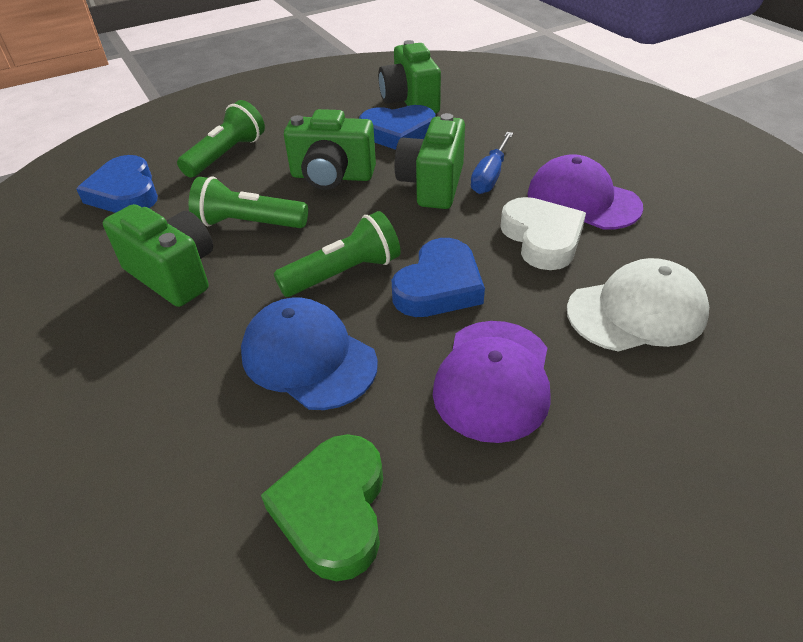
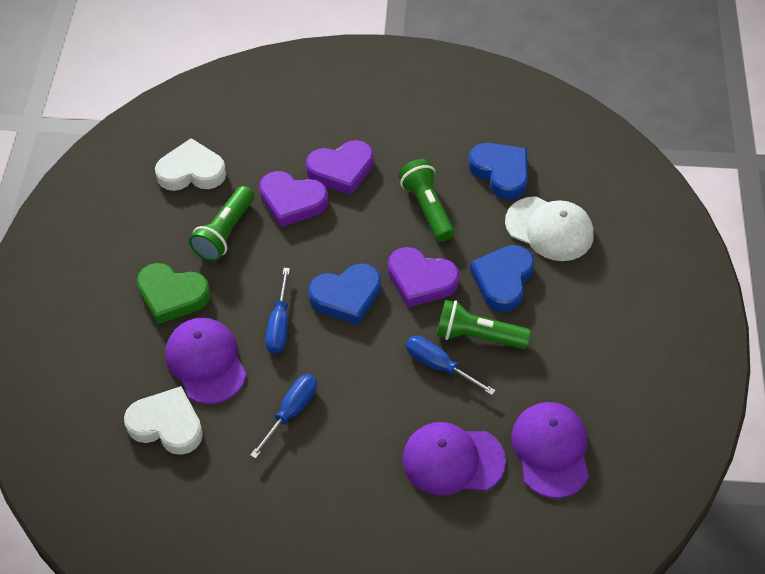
blue cap: [241,298,378,410] = 1 -> none = 0
blue screwdriver: [471,132,513,194] = 1 -> [250,374,317,459] [265,268,290,354] [406,336,496,395] = 3
green camera: [103,204,213,307] [284,109,376,190] [378,40,441,114] [394,113,465,209] = 4 -> none = 0
purple cap: [433,321,551,443] [528,154,643,230] = 2 -> [165,318,247,404] [402,422,506,495] [511,402,589,498] = 3
purple heart: none = 0 -> [259,171,328,227] [306,140,374,195] [388,247,459,307] = 3
white heart: [500,197,586,270] = 1 -> [124,386,203,455] [155,138,226,191] = 2

